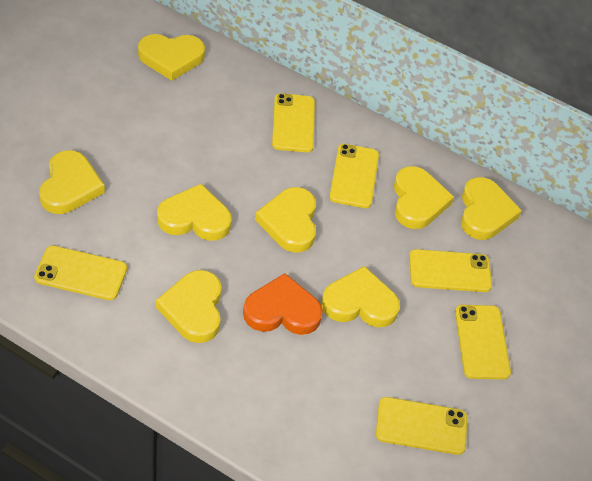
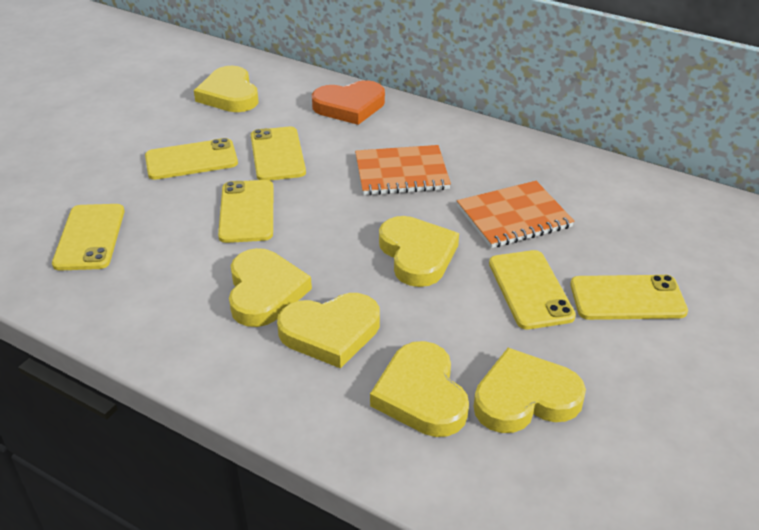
orange notebook: none = 0 -> [355,145,451,195] [457,181,575,248] = 2
yellow heart: [39,150,105,214] [138,34,205,81] [156,270,222,343] [157,184,232,241] [255,187,316,253] [321,266,400,327] [394,166,454,229] [461,177,522,240] = 8 -> [194,66,259,112] [229,248,312,327] [277,293,380,368] [370,341,469,437] [379,216,459,287] [474,348,586,433] = 6

